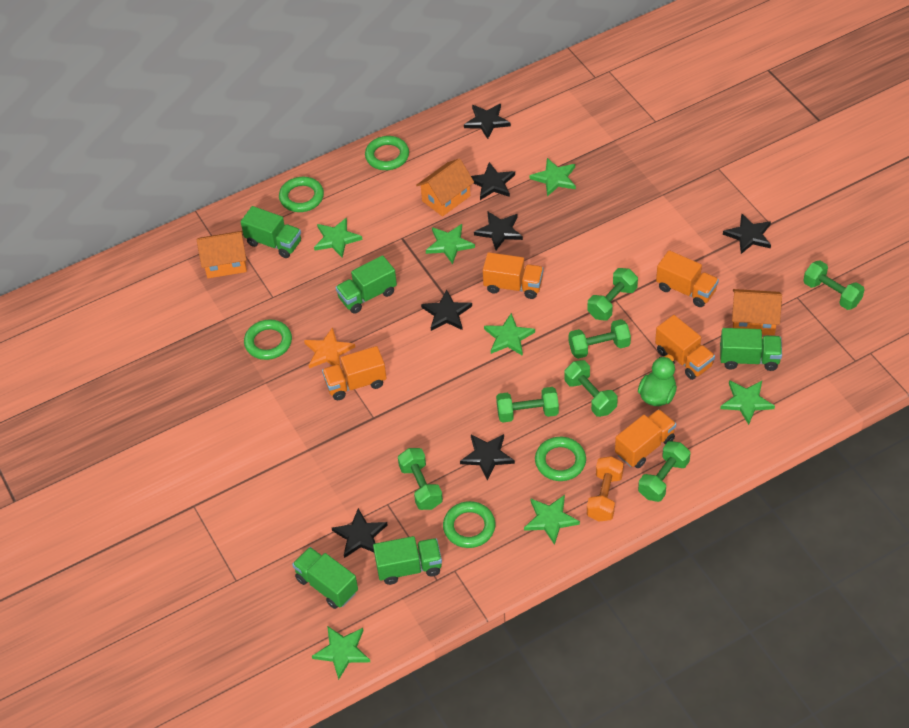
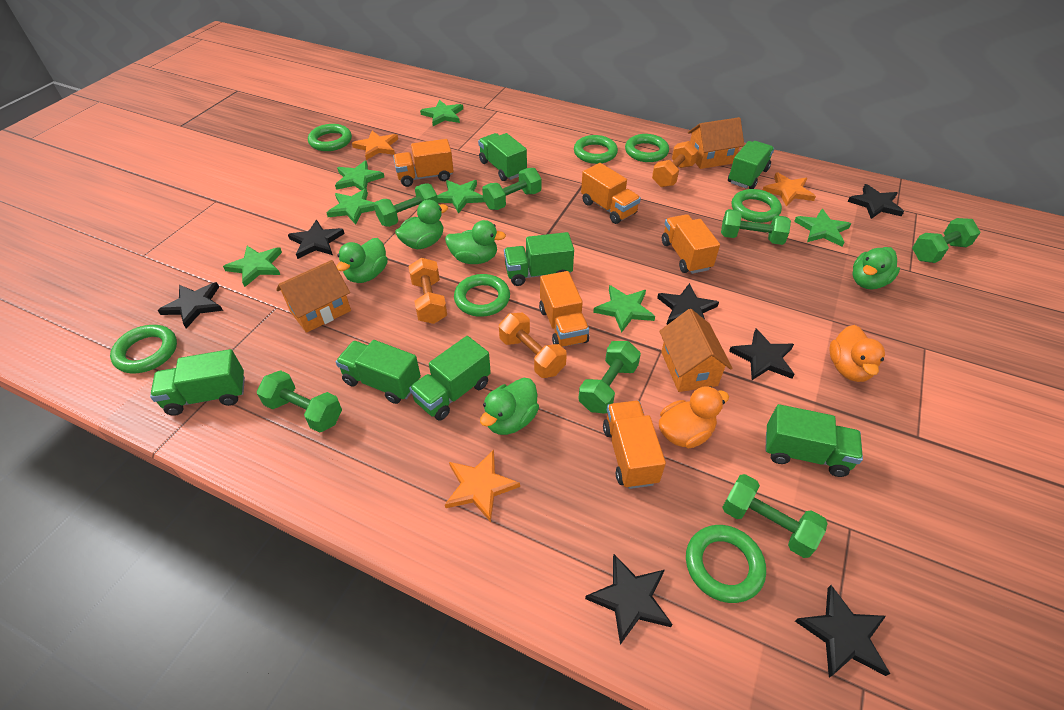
green duck: [638,355,677,406] = 1 -> [336,238,388,283] [395,200,448,249] [445,220,506,264] [480,378,539,435] [852,247,900,289] = 5
green ring: [244,320,292,360] [279,177,324,212] [365,136,409,170] [443,501,495,548] [535,437,586,481] = 5 -> [110,325,177,373] [308,124,352,151] [454,274,510,317] [574,135,618,164] [625,134,669,162] [686,525,766,603] [732,189,782,223] = 7
green truck: [241,206,301,258] [292,547,358,609] [335,255,397,314] [373,536,442,585] [720,328,782,371] = 5 -> [150,349,245,416] [336,340,421,404] [409,336,491,421] [478,133,527,181] [504,232,574,286] [728,141,774,189] [765,404,863,477] = 7
orange duck: none = 0 -> [659,386,729,449] [829,325,885,382] = 2
orange dumbbell: [587,456,624,522] = 1 -> [408,258,447,324] [499,313,567,378] [652,141,698,187] = 3
orange star: [304,327,355,368] = 1 -> [352,131,398,160] [445,450,520,522] [763,172,816,207] = 3

